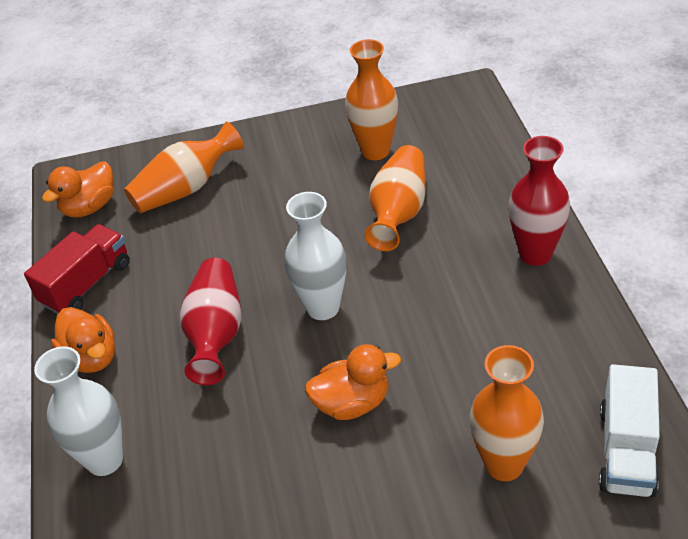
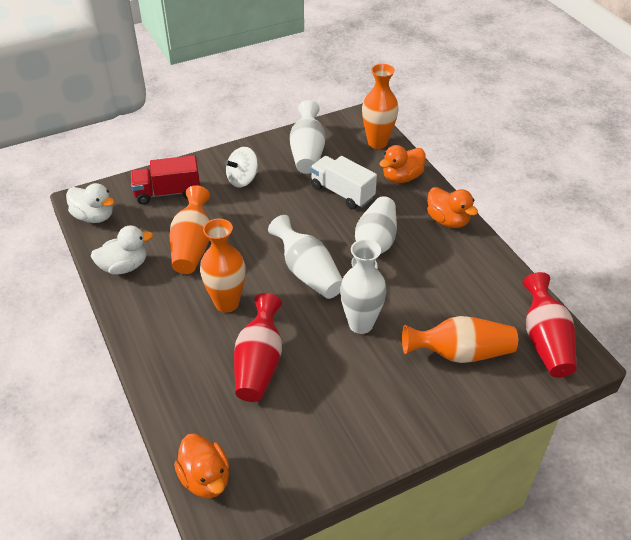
white duck: none = 0 -> [66,183,115,223] [91,226,153,274] = 2
white spinning top: none = 0 -> [225,147,258,187] = 1
white vase: [34,346,123,476] [284,192,346,320] = 2 -> [268,215,342,299] [290,100,326,174] [340,239,387,334] [351,196,397,269] = 4

